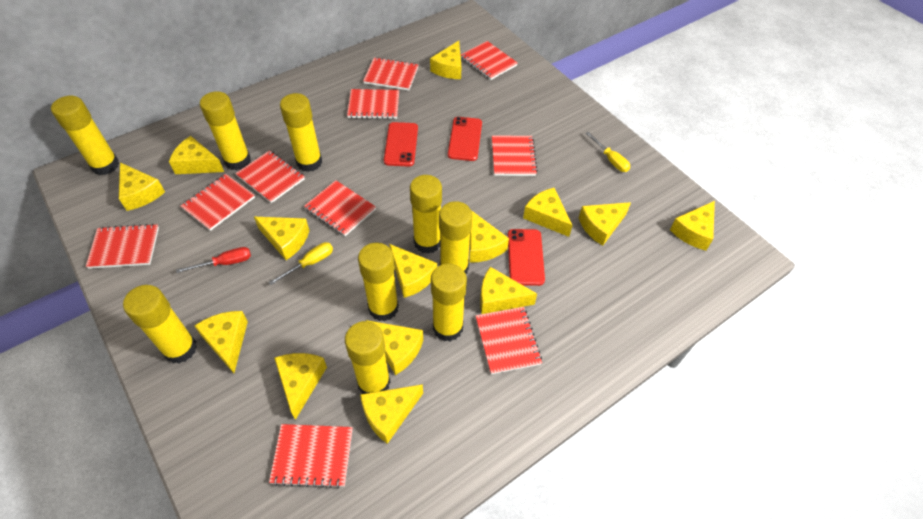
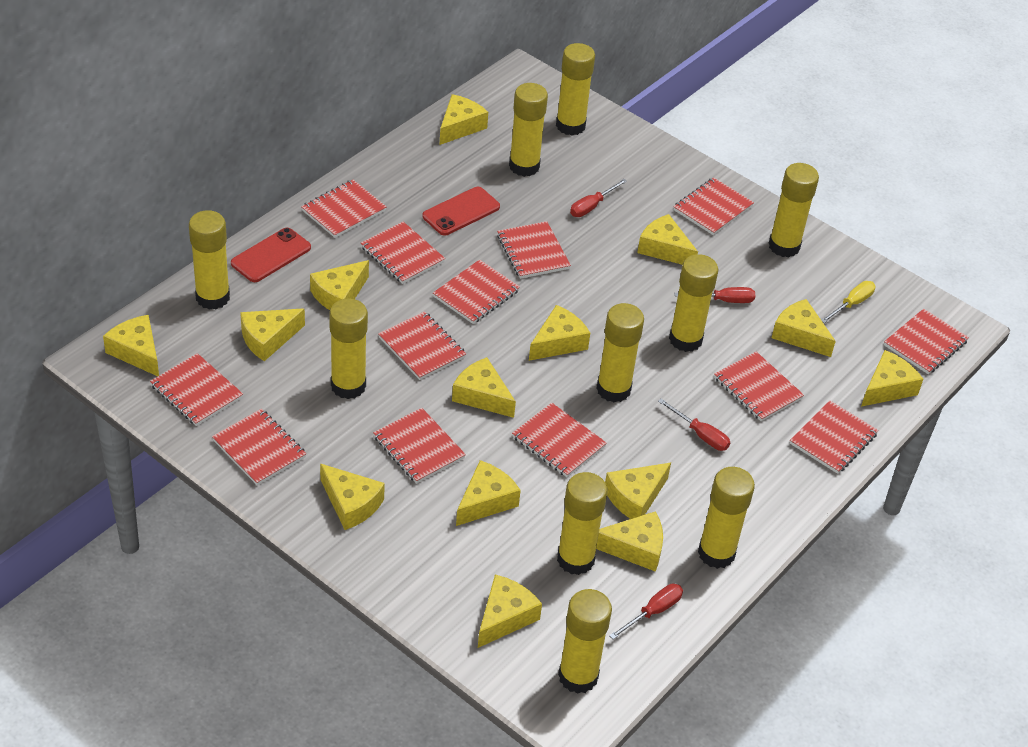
red notebook: [86,224,159,269] [181,174,255,231] [235,150,305,203] [269,424,353,489] [304,180,376,236] [347,89,399,119] [363,57,419,91] [461,41,518,80] [475,307,542,374] [492,135,538,176] = 10 -> [150,353,243,426] [212,409,306,485] [301,180,387,238] [361,222,445,284] [373,408,466,484] [378,311,466,380] [433,260,520,324] [497,221,571,279] [512,403,607,477] [674,178,754,235] [714,351,804,421] [790,401,878,474] [884,309,969,374] = 13
red phone: [384,122,418,167] [448,117,482,161] [508,229,545,286] = 3 -> [231,228,311,282] [422,187,500,236] = 2
red screwdriver: [176,247,251,273] = 1 -> [570,179,627,217] [609,584,683,639] [658,399,730,451] [675,287,755,303] = 4
yellow glue stick: [51,96,119,175] [123,285,197,364] [200,91,251,170] [280,93,322,172] [345,321,390,394] [358,243,399,321] [410,175,442,254] [431,263,467,342] [439,201,472,274] = 9 -> [189,210,230,310] [329,298,368,399] [509,83,548,177] [556,43,595,136] [557,472,607,575] [558,589,612,694] [596,303,644,402] [669,254,718,352] [698,467,755,569] [768,163,819,257] = 10
yellow screwdriver: [268,242,333,285] [586,132,630,172] = 2 -> [821,281,875,323] = 1

